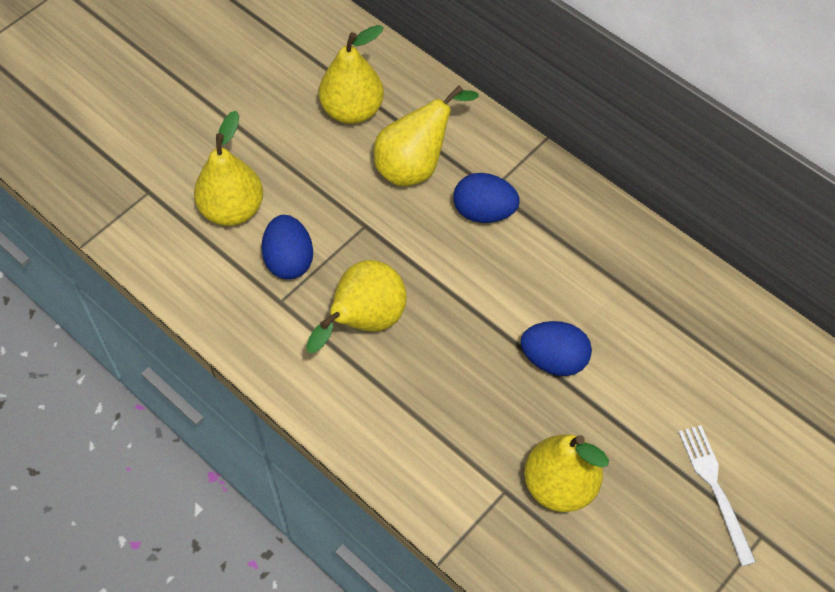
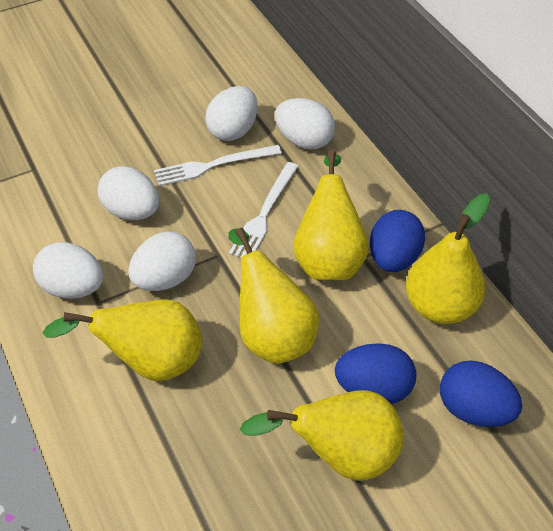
white egg: none = 0 -> [33,242,104,299] [98,166,159,220] [128,232,196,291] [205,86,258,141] [275,98,335,149] = 5
white fork: [678,425,756,566] = 1 -> [154,145,282,186] [229,162,299,258] = 2

